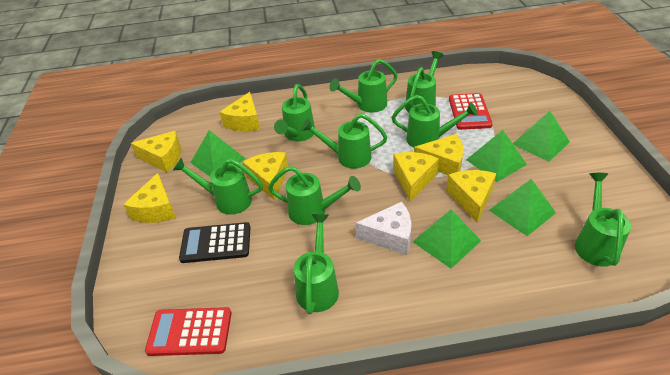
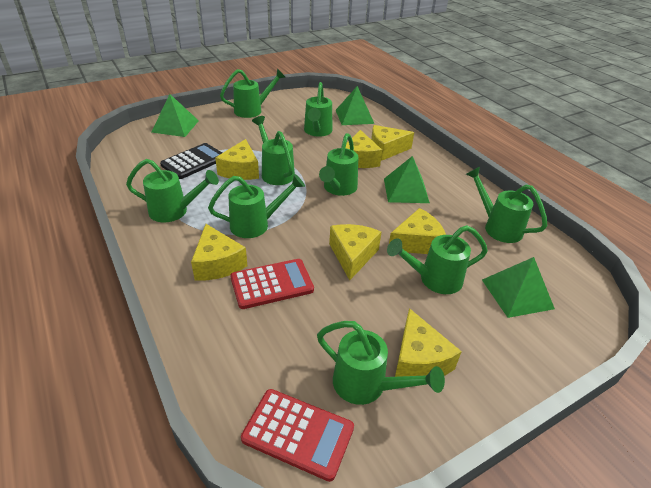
green pyramid: [190,130,246,176] [413,209,481,269] [466,130,527,182] [489,179,556,236] [513,111,570,162] = 5 -> [152,94,199,137] [336,86,374,125] [384,156,430,203] [482,257,555,318] = 4
white cheese: [356,202,411,255] = 1 -> none = 0

